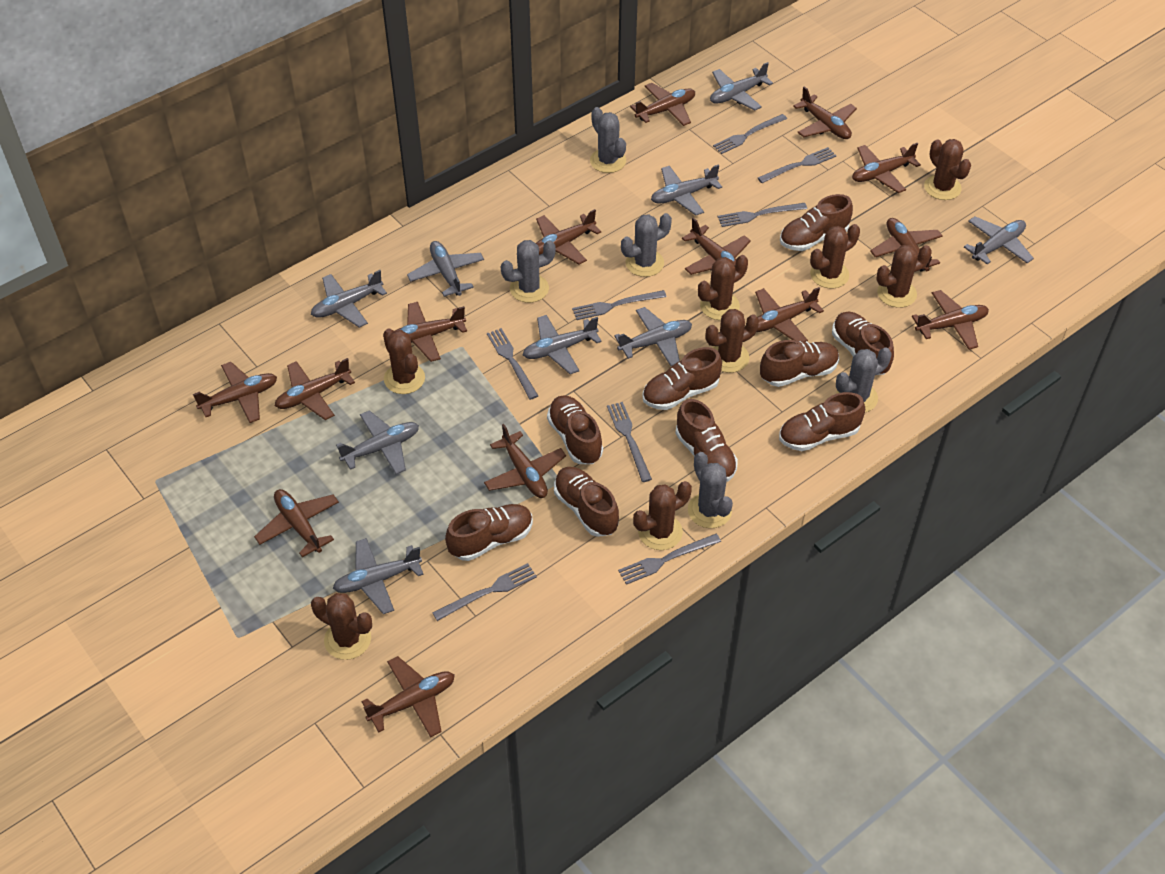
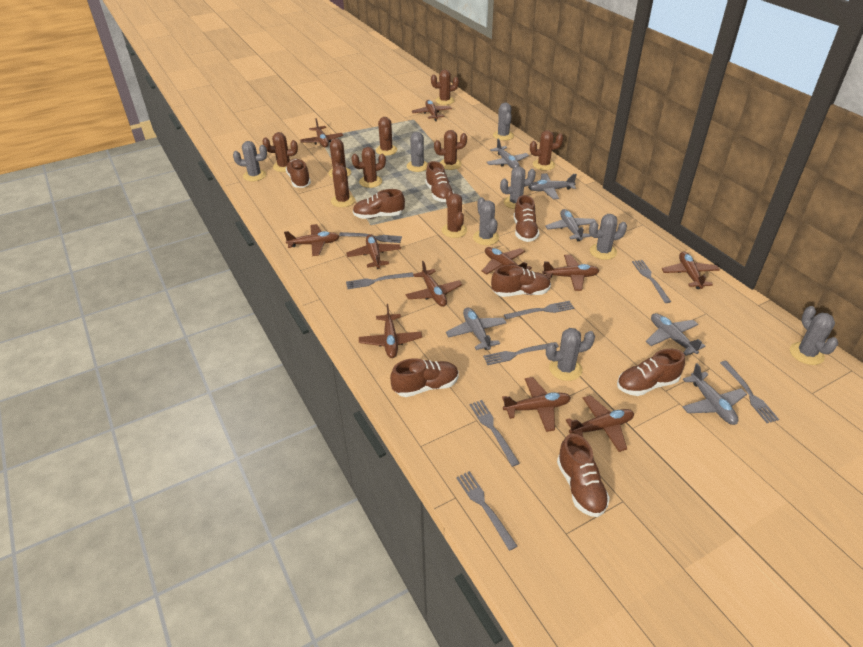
brown cactus: [311,593,372,660] [383,328,425,394] [633,481,692,550] [698,255,748,320] [705,309,759,373] [810,224,860,289] [876,245,932,308] [924,139,971,200] = 8 -> [262,132,298,172] [328,138,351,178] [331,163,355,207] [351,147,386,188] [376,117,397,156] [431,70,459,105] [434,130,467,170] [442,191,467,238] [530,130,563,171] = 9
brown plane: [193,362,277,423] [254,489,339,557] [275,358,355,420] [362,656,455,738] [395,302,467,362] [484,424,566,498] [536,209,601,264] [630,83,695,126] [682,217,751,275] [755,287,824,342] [793,86,857,139] [852,143,921,193] [870,218,943,272] [912,290,989,350] = 14 -> [284,224,340,256] [300,118,343,148] [346,234,401,269] [359,304,422,358] [406,261,462,307] [412,100,452,121] [482,247,532,275] [502,377,571,432] [542,255,600,291] [566,395,634,452] [662,251,720,289] = 11
brown shoe: [445,504,533,561] [547,395,603,464] [554,467,619,537] [642,347,722,410] [675,399,738,482] [760,340,839,387] [779,392,865,451] [780,194,853,251] [832,311,894,375] = 9 -> [286,159,311,188] [353,189,405,219] [390,358,459,397] [425,161,454,202] [491,265,551,297] [514,195,539,242] [557,434,610,517] [617,349,685,396] = 8
grey cactus: [501,240,556,303] [590,107,626,173] [621,213,672,277] [688,452,733,528] [836,348,891,412] = 5 -> [233,141,267,181] [407,132,428,172] [473,197,499,245] [493,103,514,141] [500,166,536,209] [546,328,595,381] [589,214,627,260] [790,306,838,365] = 8
grey plane: [311,270,387,328] [333,538,424,614] [336,410,419,474] [407,241,484,297] [523,315,602,374] [614,307,692,366] [651,164,722,216] [710,62,773,111] [964,216,1034,264] = 9 -> [446,307,507,350] [486,138,529,169] [528,173,577,199] [545,209,595,241] [645,313,705,356] [682,363,747,425] = 6

